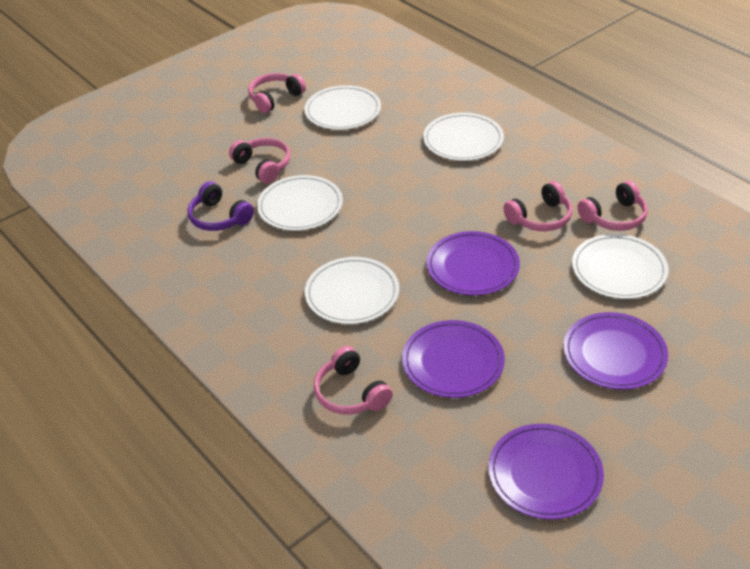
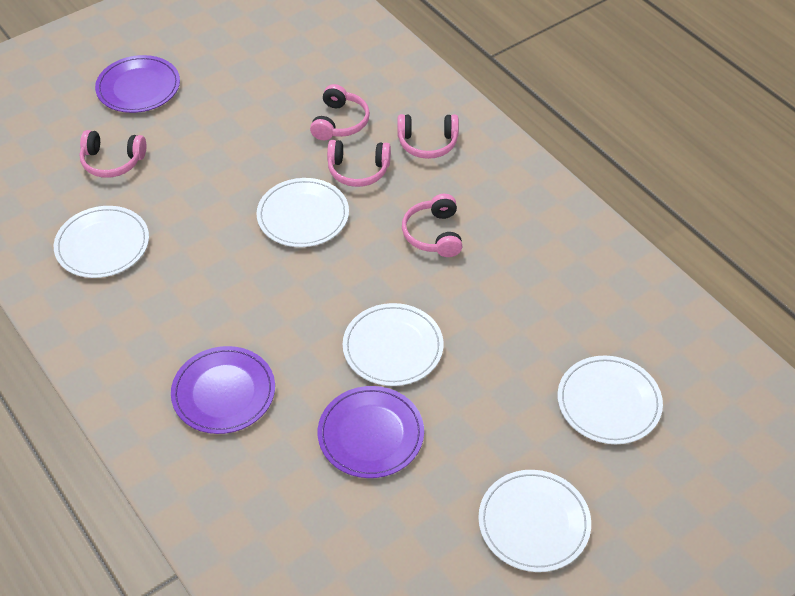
purple headphones: [188,181,254,231] = 1 -> none = 0
purple plate: [402,320,505,398] [426,231,520,296] [488,424,604,520] [563,312,668,390] = 4 -> [95,55,180,113] [171,346,275,434] [318,386,424,478] = 3

